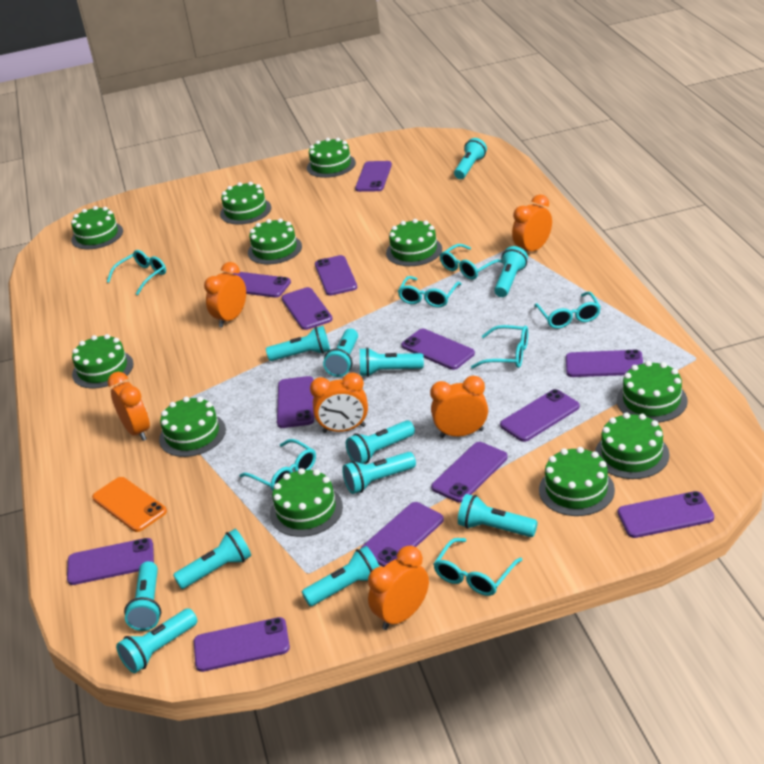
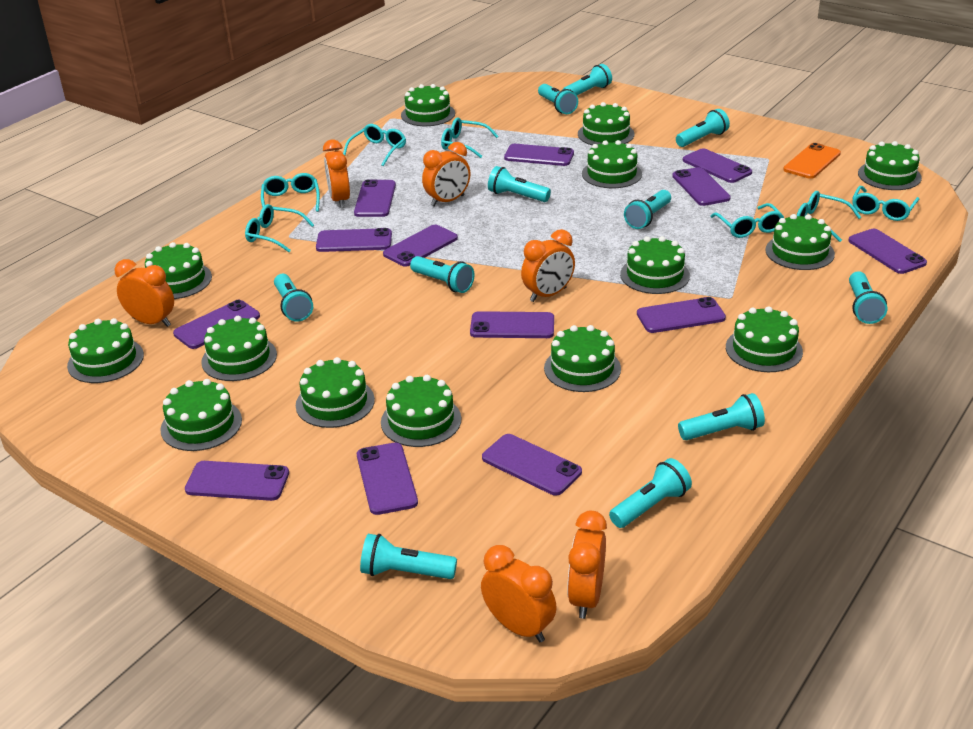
green cake: [71,206,123,249] [72,334,134,389] [159,397,226,457] [220,182,271,224] [248,218,302,264] [270,468,343,537] [307,138,356,178] [386,219,442,266] [539,447,615,516] [595,413,669,479] [617,361,688,423] = 11 -> [67,318,144,383] [145,242,212,299] [160,379,242,451] [201,316,277,381] [296,357,375,428] [381,375,461,447] [401,84,455,126] [544,325,621,392] [578,102,634,145] [582,140,642,188] [620,236,690,294] [726,306,803,372] [765,214,835,270] [858,141,922,190] = 14
turquoise flashlight: [116,608,197,673] [124,561,161,631] [173,529,251,589] [266,326,330,361] [302,546,380,606] [323,329,358,377] [342,452,416,494] [346,420,415,464] [360,347,424,377] [454,138,487,179] [458,494,538,537] [494,246,528,297] = 12 -> [274,274,313,322] [360,534,457,579] [410,256,475,293] [488,166,551,202] [538,84,578,114] [563,64,612,95] [609,458,692,528] [624,190,671,229] [676,109,730,147] [678,393,765,440] [849,271,888,324] = 11

